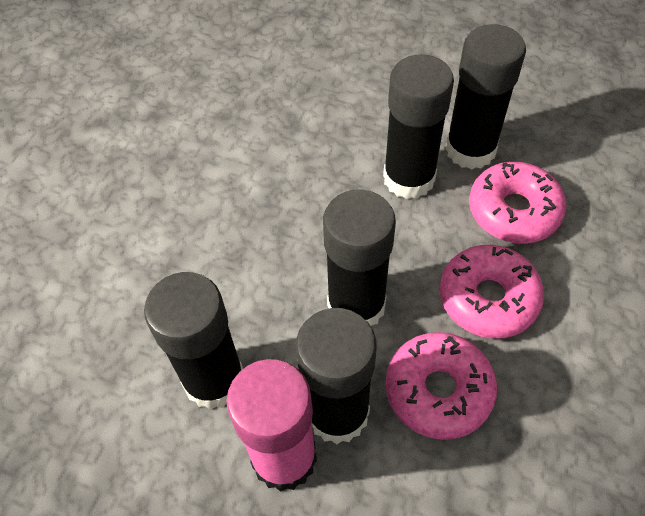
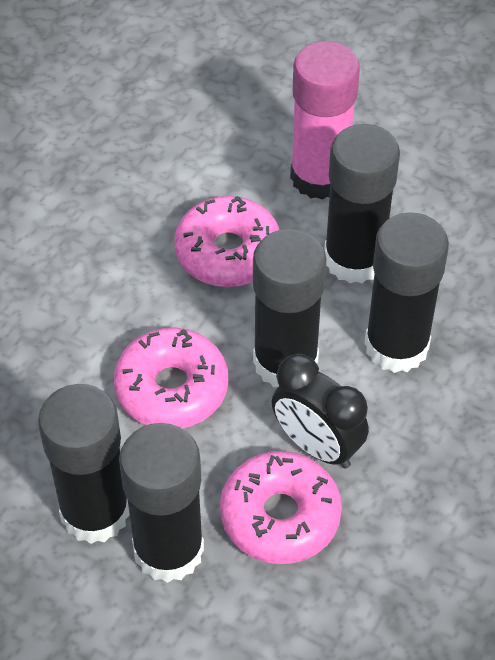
black clock: none = 0 -> [272,354,369,469] = 1

